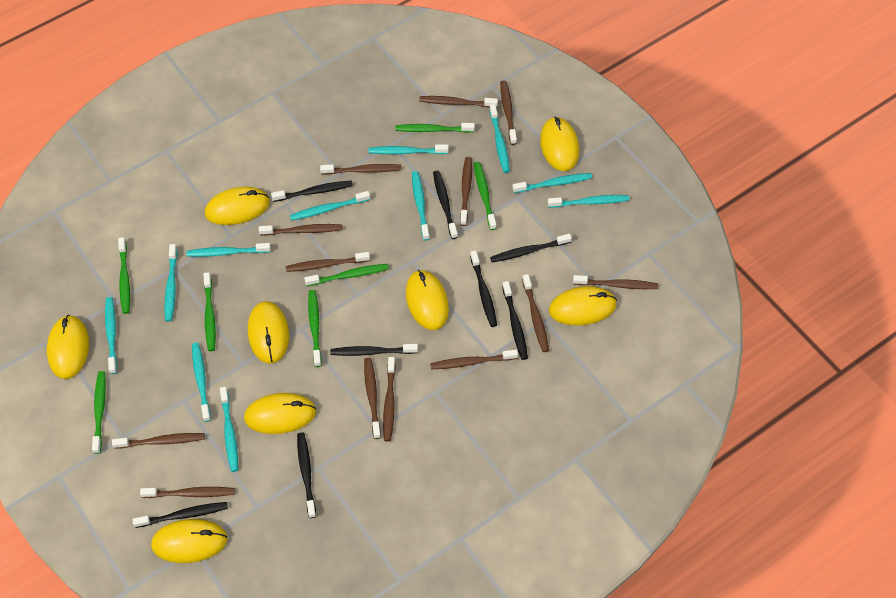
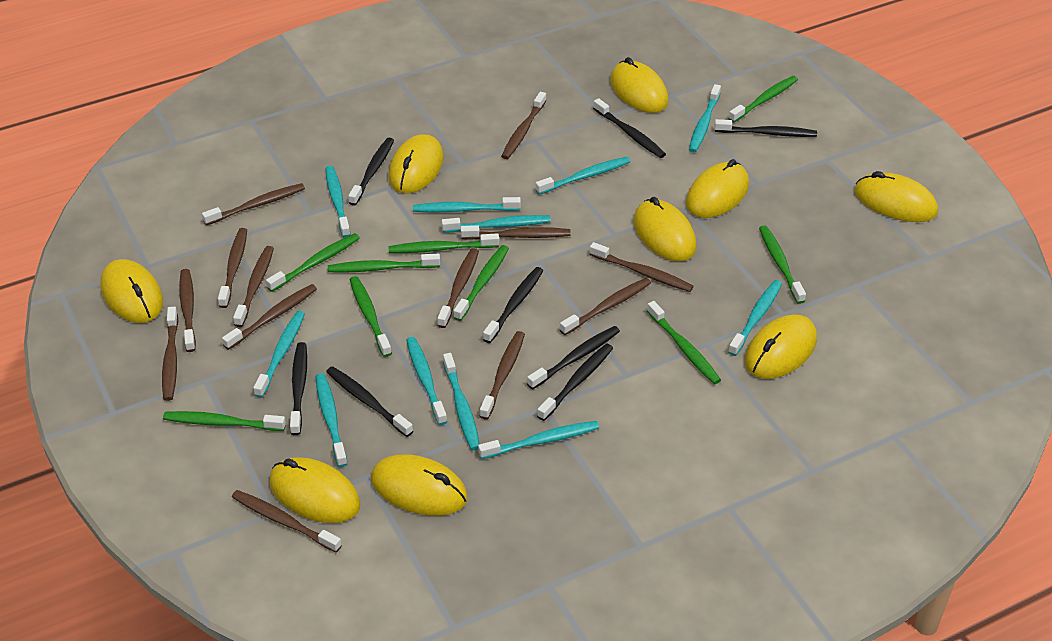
green toothbrush: [92,371,106,454] [118,237,130,314] [203,272,216,351] [304,264,389,286] [308,290,322,367] [395,123,475,133] [474,162,496,230] = 7 -> [163,411,286,431] [266,233,360,292] [328,253,440,273] [350,276,392,357] [388,233,499,253] [453,245,509,321] [647,301,721,384] [728,76,798,123] [759,225,806,304] = 9
yellow mouse: [47,315,89,379] [151,519,227,563] [205,187,270,225] [244,393,316,434] [248,301,289,363] [406,270,449,330] [540,116,579,171] [549,286,617,326] = 8 -> [100,259,163,323] [270,457,360,523] [371,454,468,516] [389,134,444,193] [610,57,668,113] [633,197,696,261] [686,159,749,218] [745,314,817,379] [854,171,938,222] = 9

